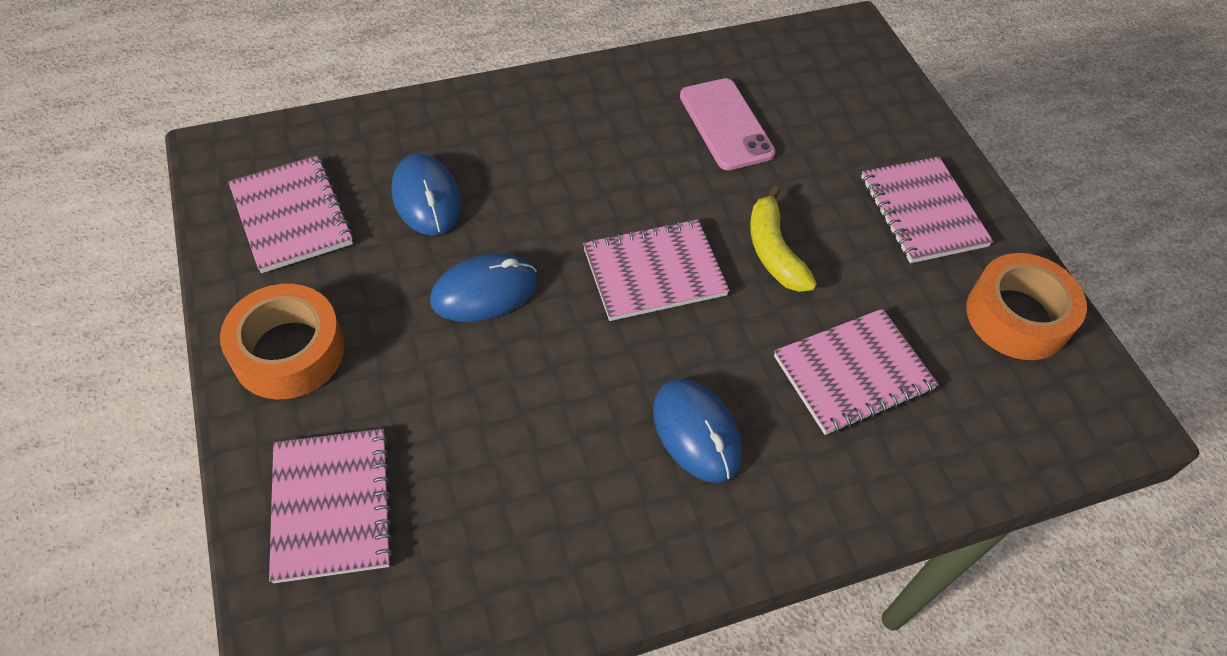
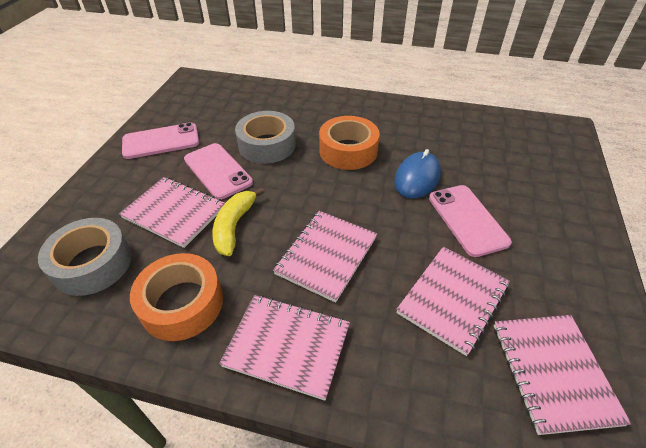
blue mouse: [392,153,461,235] [430,253,538,322] [653,379,742,483] = 3 -> [394,149,441,199] = 1
grey tape: none = 0 -> [38,218,132,296] [235,111,296,164] = 2
pink phone: [680,78,776,170] = 1 -> [122,122,199,159] [184,143,253,200] [429,185,512,257] = 3

